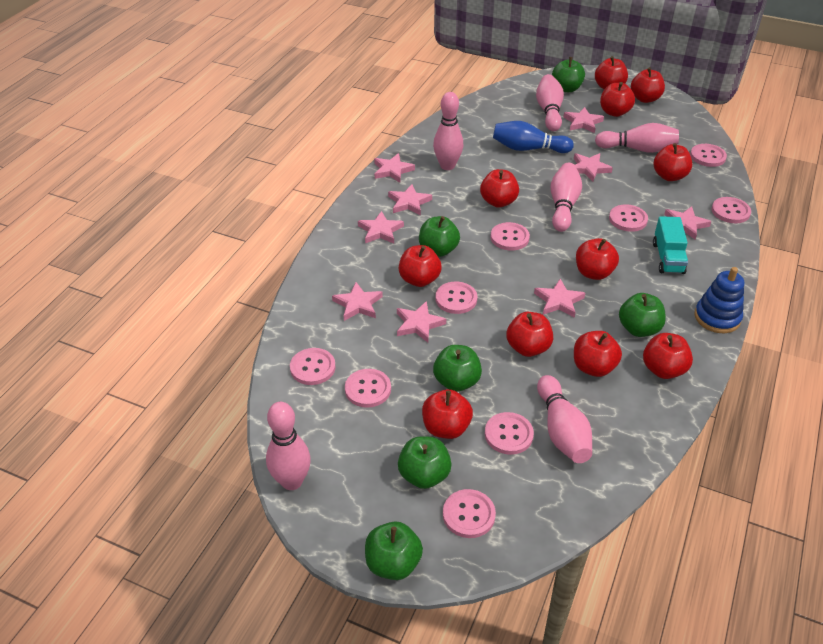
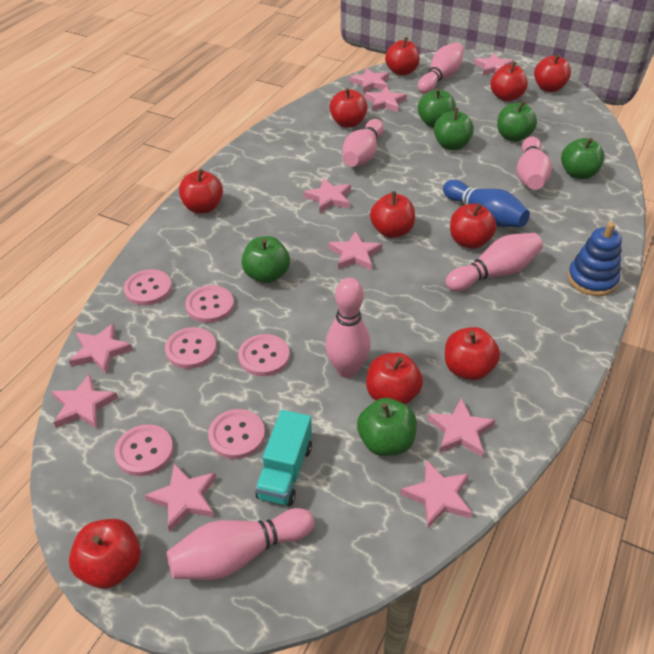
pink button: [290,348,336,385] [345,369,391,408] [436,282,477,314] [443,489,496,538] [485,412,534,455] [491,222,530,251] [609,204,648,232] [690,144,727,167] [711,197,751,223] = 9 -> [114,424,173,476] [124,269,172,305] [165,327,217,369] [185,285,234,323] [208,409,265,459] [238,334,290,376] = 6
pink star: [332,282,383,321] [358,211,404,244] [374,153,415,183] [388,184,432,215] [397,301,446,343] [534,279,585,318] [563,107,604,133] [574,153,613,182] [664,207,712,239] = 9 -> [52,374,118,429] [69,323,133,374] [145,463,216,532] [303,178,351,213] [329,231,382,270] [350,68,389,93] [365,86,407,112] [400,460,472,528] [427,398,495,457] [474,53,514,75] = 10
red apple: [399,245,442,287] [422,389,473,439] [480,169,519,208] [506,312,553,357] [574,331,622,377] [576,238,619,280] [595,56,628,89] [600,82,635,117] [631,67,665,103] [643,333,693,379] [654,143,692,181] = 11 -> [69,519,141,589] [179,169,223,213] [330,88,368,128] [366,353,423,405] [370,191,415,238] [385,37,420,76] [445,327,500,380] [450,203,497,249] [490,61,528,101] [534,54,571,92] = 10

